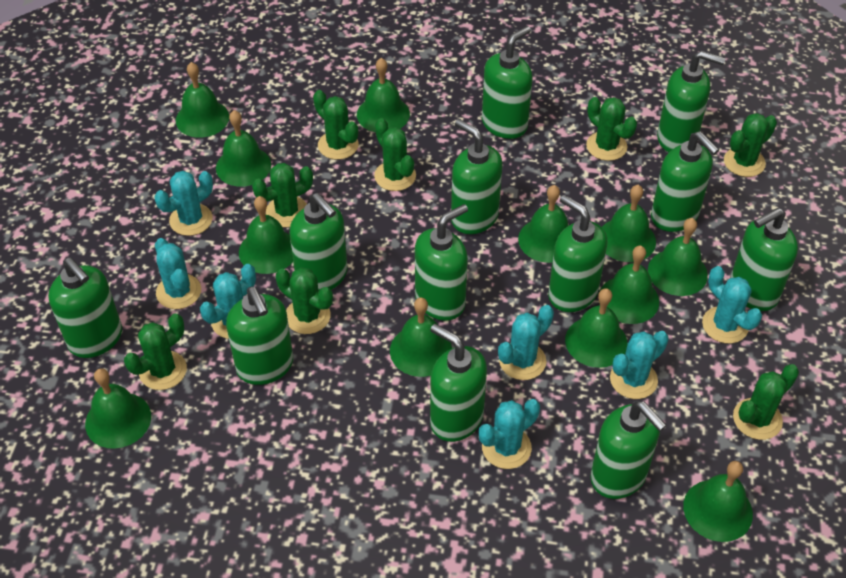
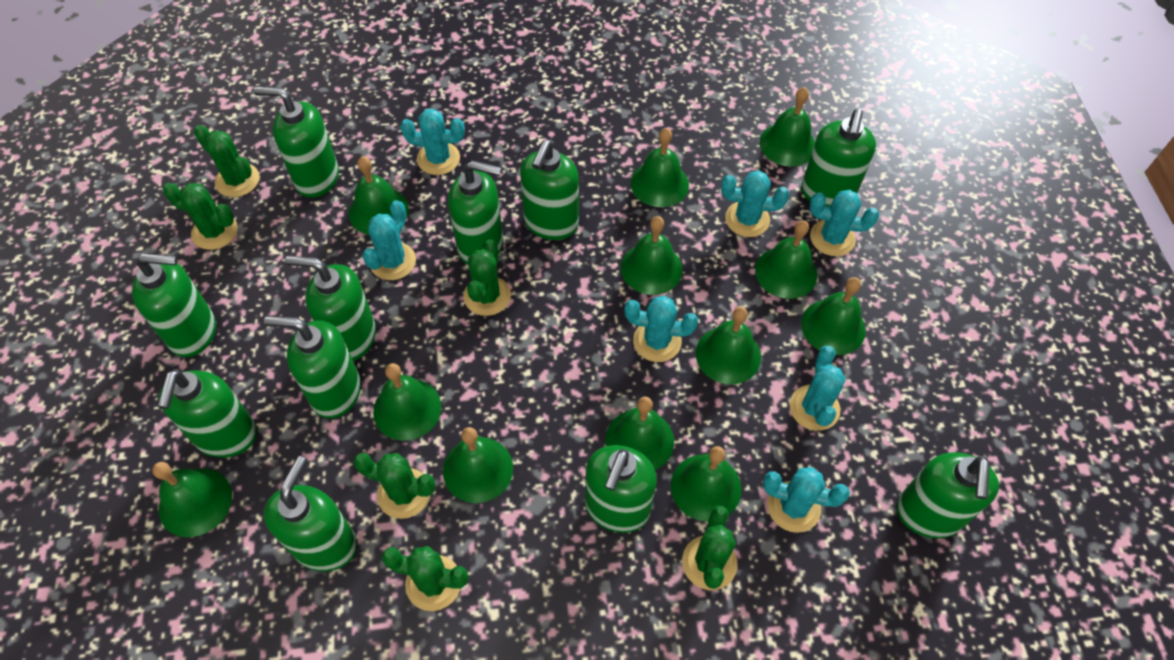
green cactus: [124,314,187,390] [252,163,313,228] [276,267,333,334] [313,90,359,160] [374,118,416,191] [586,97,637,161] [724,113,777,177] [733,364,799,440] = 8 -> [163,183,238,250] [194,125,259,197] [353,453,436,519] [381,546,469,611] [463,239,511,316] [682,505,738,590] = 6
green soap dispenser: [48,257,122,358] [226,287,293,385] [290,193,347,291] [415,204,468,321] [430,324,487,442] [451,119,503,234] [482,26,532,139] [548,195,607,312] [590,401,667,499] [651,131,719,232] [657,50,726,152] [730,208,798,311] = 12 -> [132,253,216,357] [158,369,257,458] [254,87,339,198] [264,316,361,418] [264,456,357,571] [285,256,376,361] [448,160,503,264] [520,140,579,240] [585,445,657,533] [801,109,876,206] [896,452,999,538] = 11

